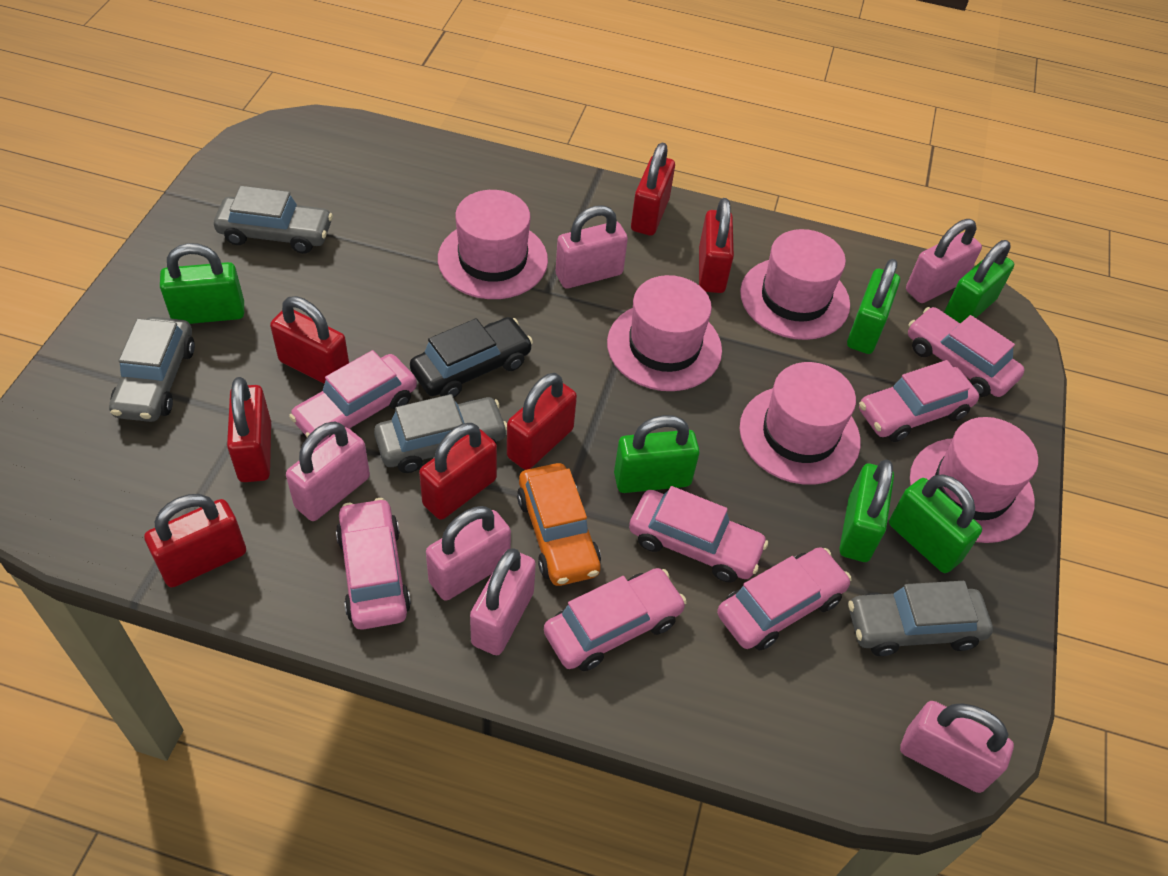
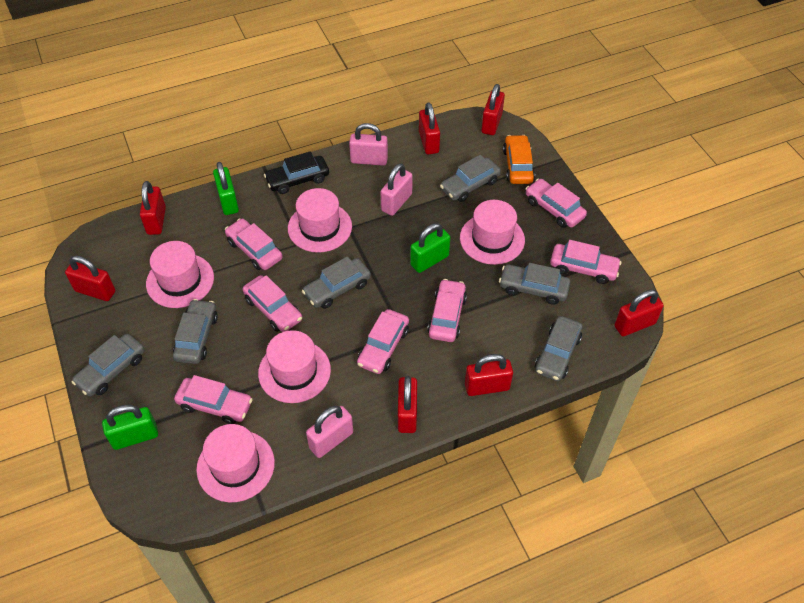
green padlock: [160,243,244,324] [614,415,700,493] [840,459,894,562] [847,259,900,354] [889,474,982,573] [944,240,1014,323] = 6 -> [102,405,158,450] [213,162,239,215] [410,223,450,273] = 3
grey car: [109,317,195,422] [214,186,333,254] [374,394,507,473] [848,581,993,656] = 4 -> [71,334,145,397] [173,299,218,364] [302,256,371,309] [440,155,501,202] [499,263,570,305] [535,316,582,381] = 6
pink padlock: [286,422,370,521] [426,506,511,601] [470,548,536,655] [556,205,628,289] [900,701,1014,793] [906,219,982,303] = 6 -> [306,406,353,458] [349,123,388,166] [381,164,413,216] = 3

